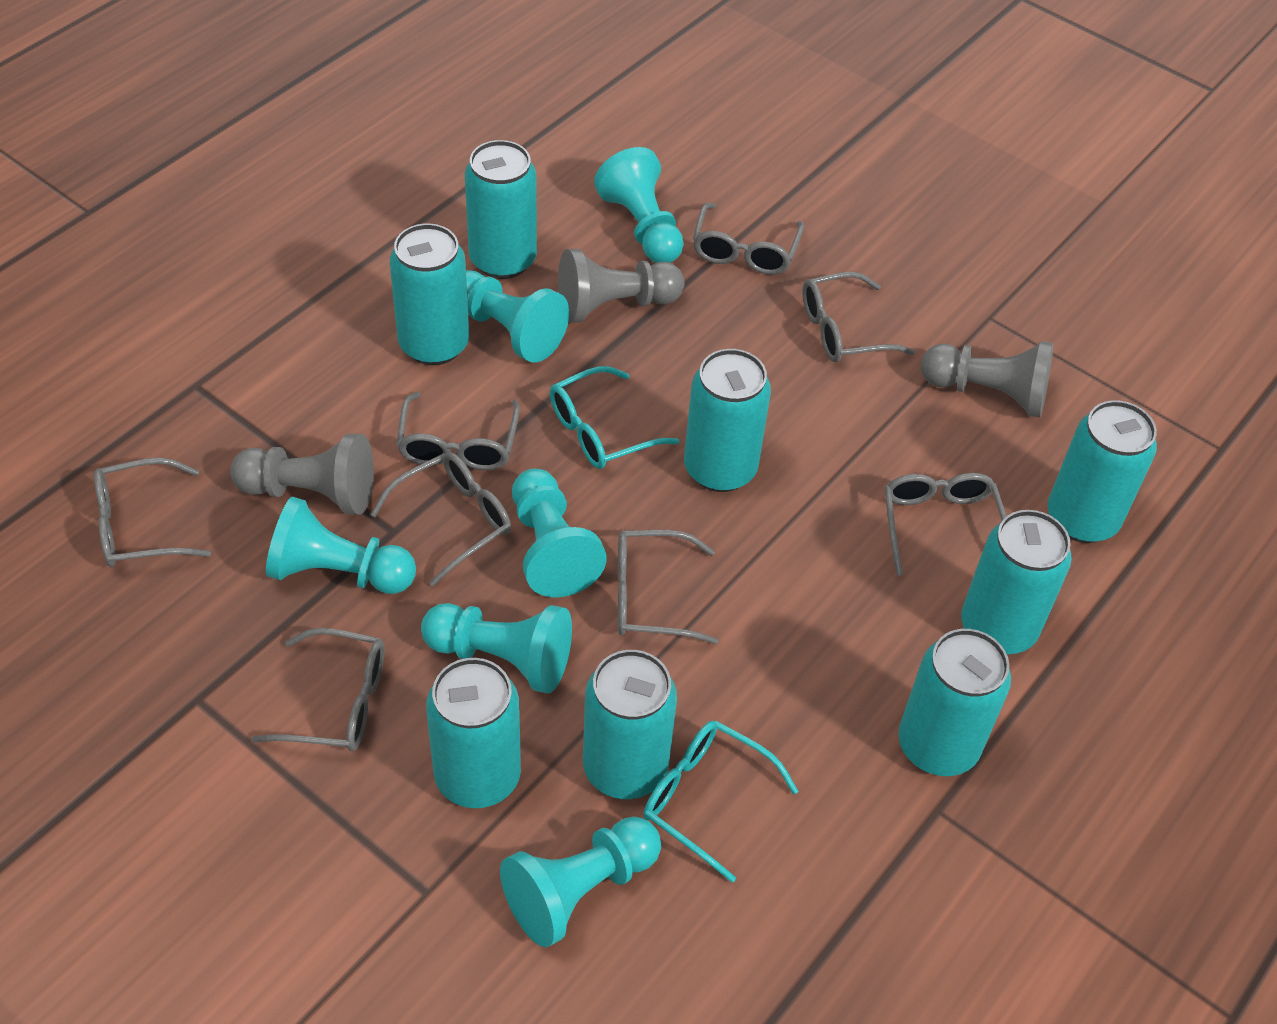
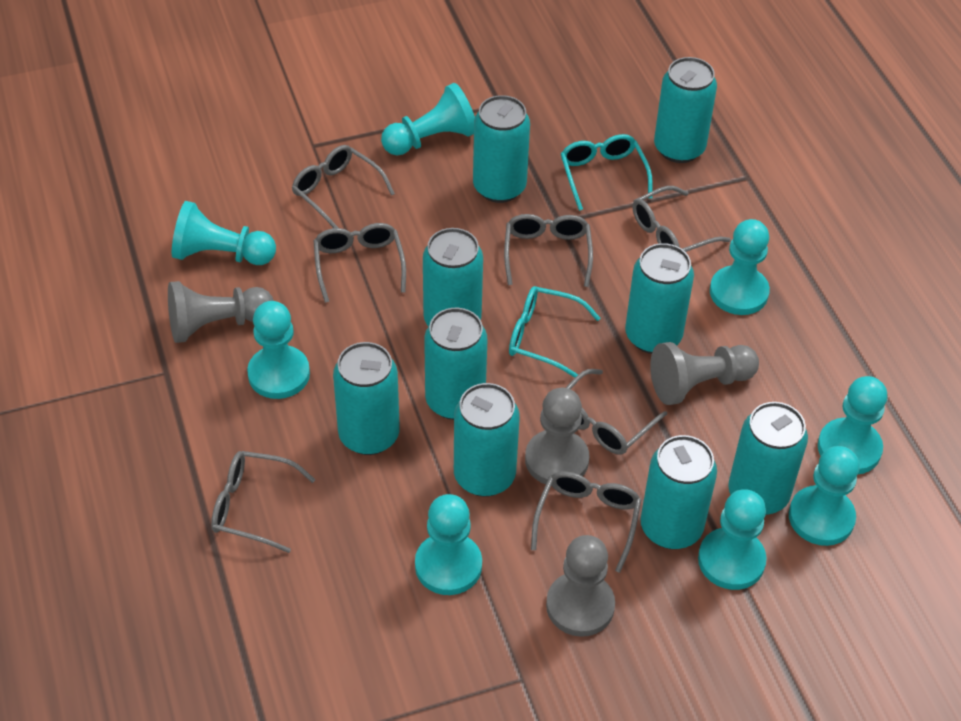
grey glasses: [94,458,211,567] [252,628,384,751] [370,452,511,586] [397,392,520,470] [618,530,719,644] [693,202,804,275] [802,272,915,362] [884,473,1006,576] = 8 -> [211,451,315,553] [292,145,395,228] [314,223,406,303] [504,214,593,287] [531,471,641,573] [566,369,667,455] [633,186,731,252] = 7
grey pawn: [230,434,374,514] [558,249,685,323] [921,341,1053,418] = 3 -> [168,281,274,343] [525,388,590,486] [546,535,615,637] [650,342,759,405] = 4
turquoise can: [390,224,469,365] [426,658,521,808] [465,140,537,279] [583,650,677,799] [684,349,771,492] [898,629,1011,776] [961,510,1072,654] [1047,400,1157,543] = 8 -> [333,342,400,455] [423,228,483,326] [424,308,487,420] [454,383,520,497] [473,95,530,203] [625,243,694,354] [641,435,717,549] [654,57,717,163] [728,402,808,515] = 9
turquoise pawn: [266,497,416,594] [421,603,572,694] [466,270,569,363] [500,817,661,947] [512,469,607,597] [594,147,684,263] = 6 -> [172,201,276,265] [247,301,310,399] [381,83,475,155] [415,494,482,595] [698,489,767,590] [710,219,770,315] [789,446,859,546] [818,376,887,474] = 8

